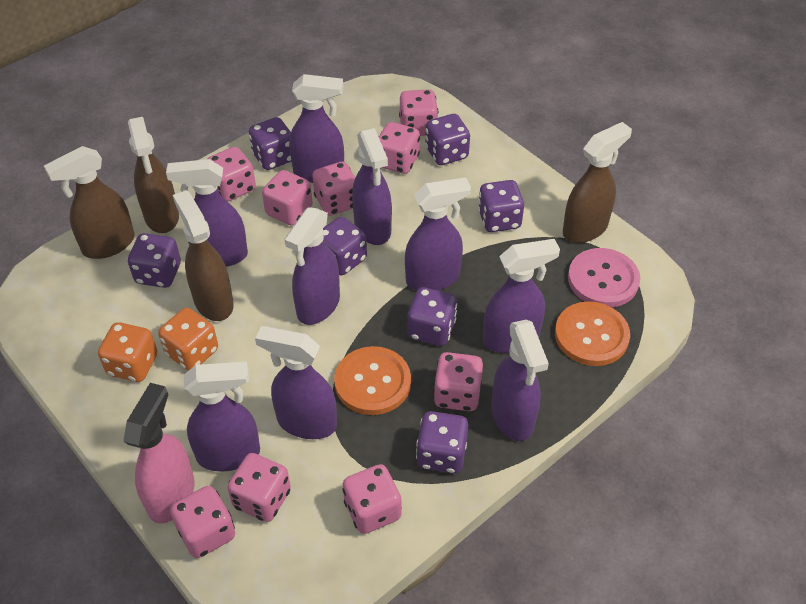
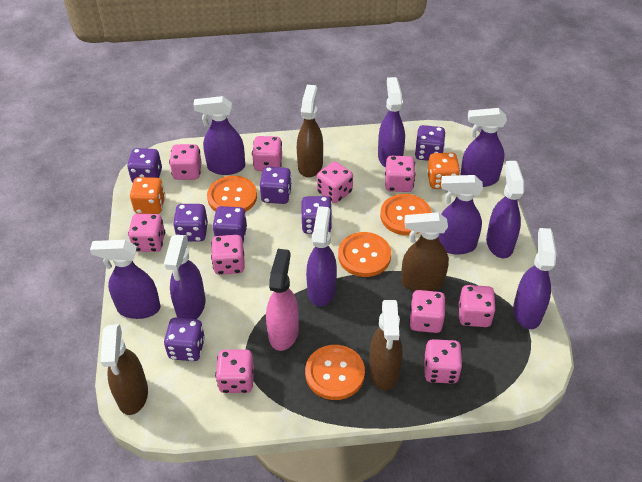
orange button: [334,346,411,415] [555,301,630,366] = 2 -> [207,176,257,212] [305,345,365,400] [338,232,391,277] [380,194,432,236] = 4
pink button: [568,248,640,307] = 1 -> none = 0
pink dice: [170,486,235,558] [208,147,256,201] [227,453,291,522] [262,170,313,226] [312,162,355,216] [342,464,402,534] [379,122,420,174] [399,89,438,136] [433,352,483,411] = 9 -> [128,214,165,252] [169,144,202,180] [211,235,245,275] [215,350,254,393] [252,136,282,171] [317,161,353,203] [385,156,415,192] [409,290,446,333] [424,339,463,384] [459,285,496,327] = 10

